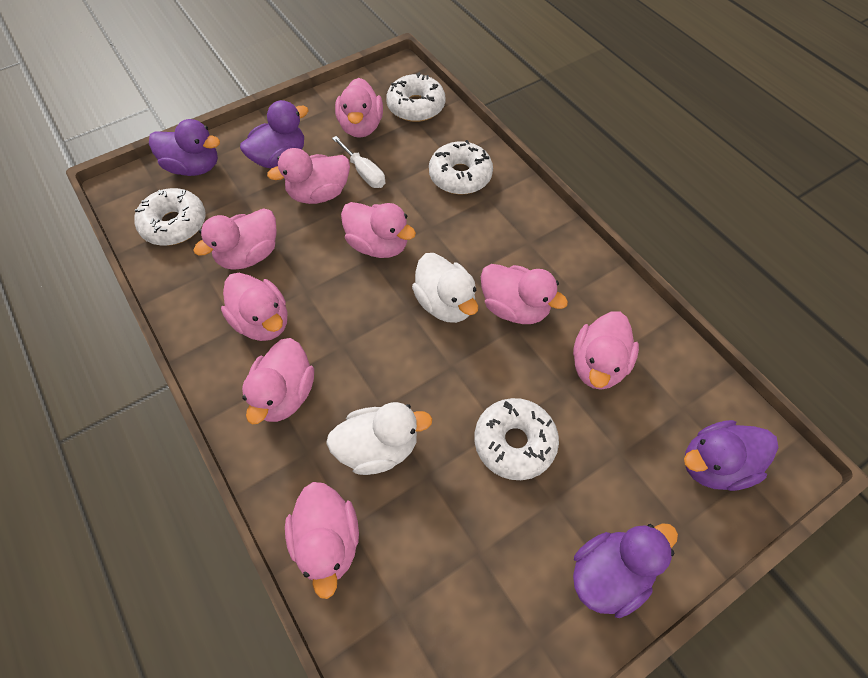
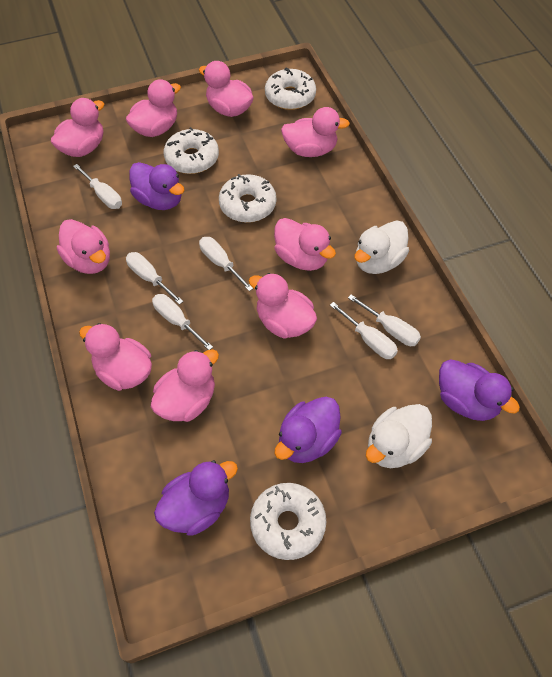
white screwdriver: [332,136,385,188] = 1 -> [73,164,122,209] [126,252,184,305] [152,294,213,350] [199,237,253,291] [330,302,398,359] [348,294,421,346] = 6

